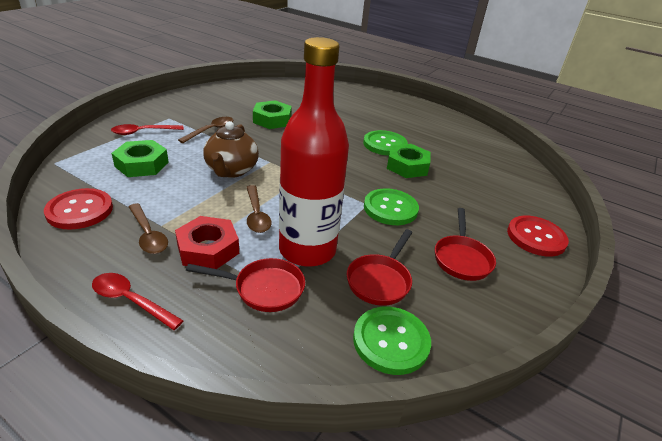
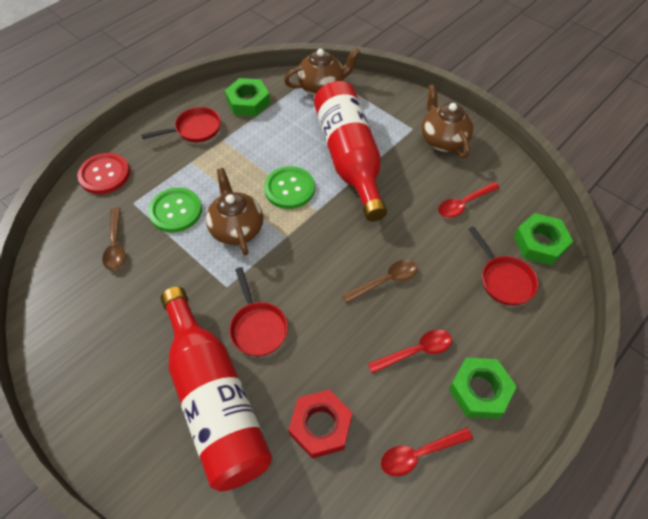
brown spoon: [129,203,168,254] [178,117,234,143] [247,185,272,233] = 3 -> [102,207,125,270] [342,260,417,303] = 2
brown teapot: [203,121,259,178] = 1 -> [206,168,263,256] [284,48,360,96] [422,84,473,158] = 3
green button: [353,307,431,375] [363,130,408,156] [364,188,419,225] = 3 -> [148,188,202,233] [264,166,315,209] = 2
red bottle: [279,37,349,267] = 1 -> [161,287,272,491] [314,81,387,222] = 2
red button: [44,188,113,230] [507,216,569,257] = 2 -> [77,153,130,194] = 1
red spoon: [92,273,184,330] [111,124,184,135] = 2 -> [368,330,452,374] [381,427,473,476] [438,182,500,218] = 3

